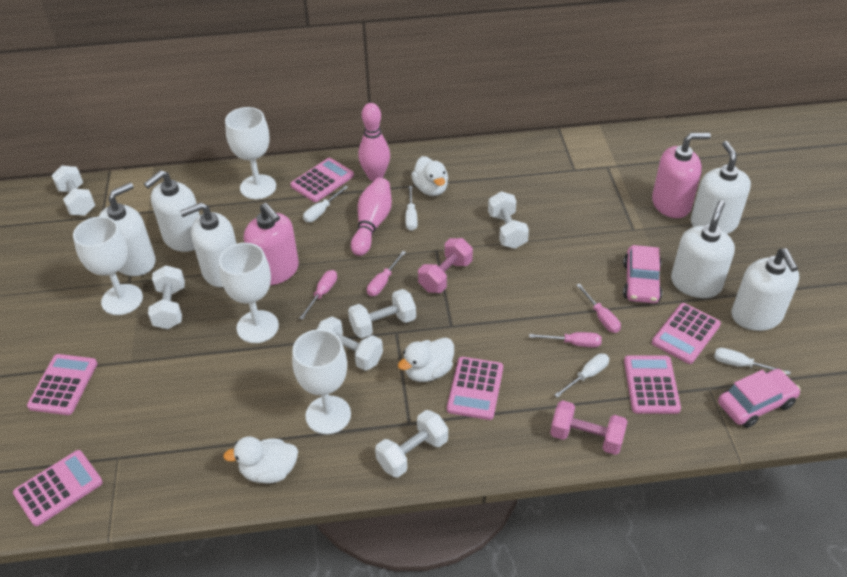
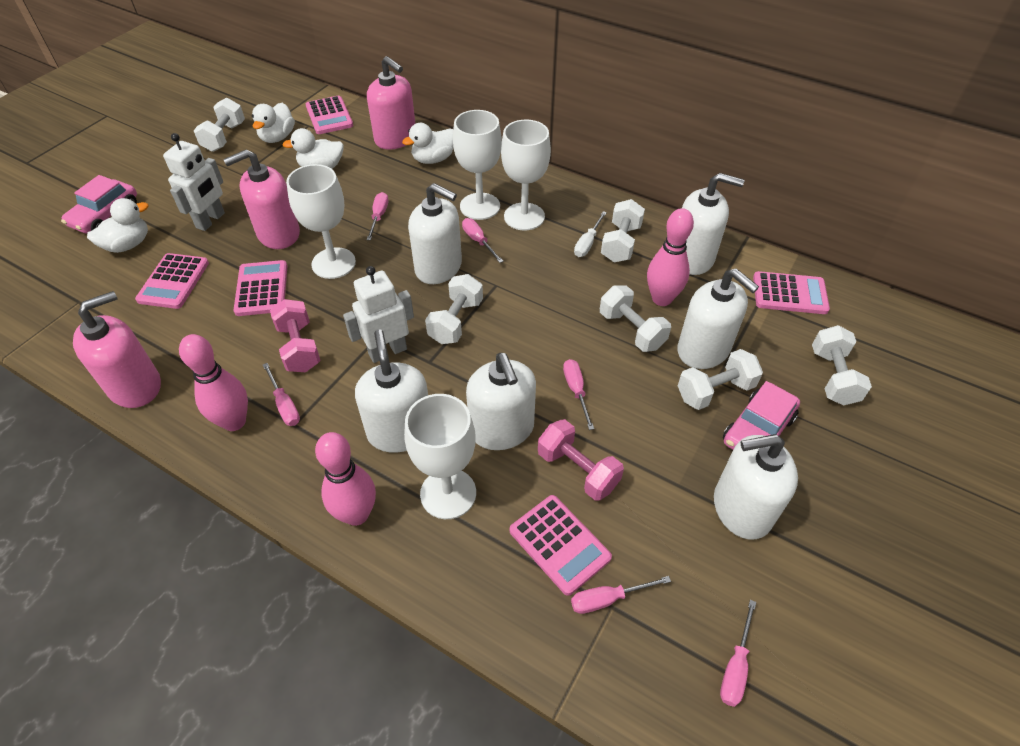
pink bowling pin: [351,178,392,256] [358,103,390,181] = 2 -> [179,334,248,431] [315,432,376,526] [647,208,694,306] = 3
pink calculator: [13,450,103,526] [27,354,98,415] [291,158,354,202] [447,357,503,420] [624,355,681,414] [652,303,721,364] = 6 -> [135,253,209,309] [234,260,287,316] [306,96,353,134] [510,495,612,596] [753,271,830,314] = 5
pink screwdriver: [299,270,337,320] [367,251,406,296] [529,332,602,347] [577,284,621,333] = 4 -> [263,363,300,426] [367,192,388,240] [462,218,504,263] [563,359,594,430] [571,576,671,614] [720,600,756,707] = 6
pink soap dispenser: [244,203,299,285] [652,133,711,218] = 2 -> [73,291,161,408] [223,149,300,249] [367,56,416,150] = 3
white duck: [223,436,298,484] [398,337,454,382] [411,156,448,196] = 3 -> [87,198,148,253] [252,103,295,143] [282,128,344,169] [402,123,454,164] = 4
white robot: none = 0 -> [163,133,225,231] [343,266,414,363] = 2
white screwdriver: [303,186,348,222] [405,186,417,231] [554,353,609,398] [714,348,791,375] = 4 -> [574,211,607,257] = 1

